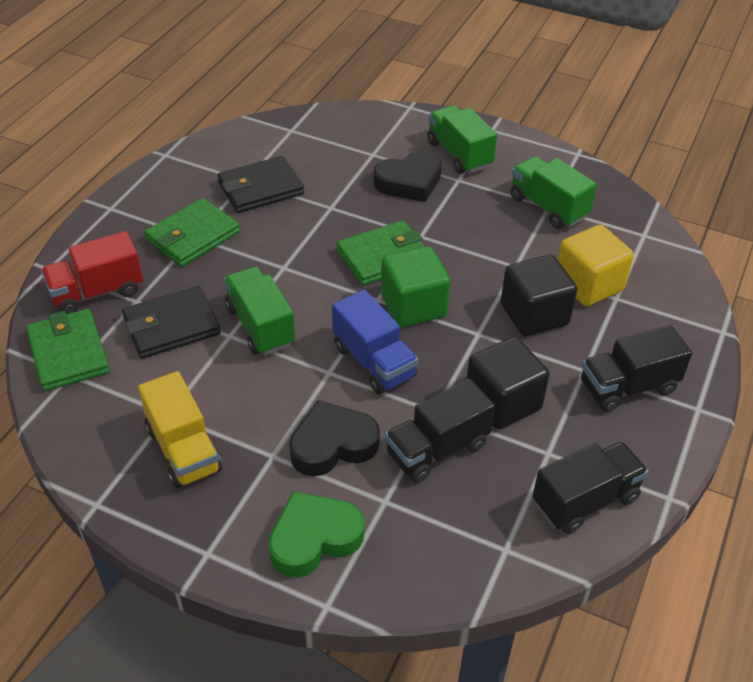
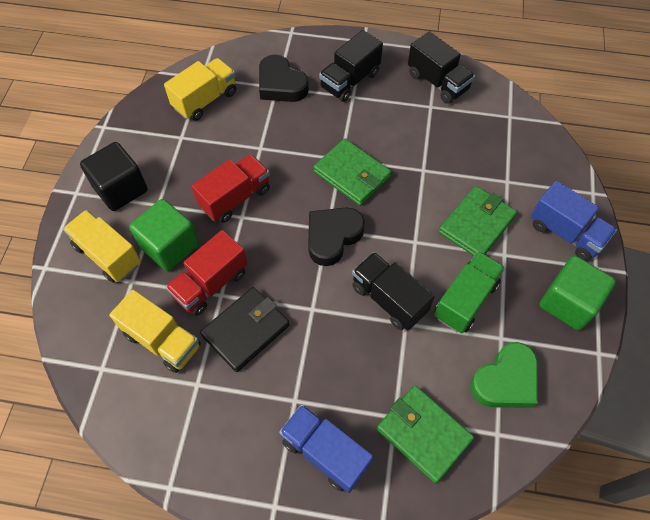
black cube: [467,337,550,429] [501,255,577,337] = 2 -> [80,142,148,211] = 1
black wallet: [122,286,221,359] [217,156,304,213] = 2 -> [200,287,289,372] = 1
blue truck: [332,290,418,395] = 1 -> [279,404,373,493] [531,181,617,261] = 2
green cube: [381,246,450,327] = 1 -> [129,199,199,271] [540,256,616,330] = 2
green truck: [224,267,295,355] [427,105,497,174] [510,156,597,229] = 3 -> [434,251,505,333] = 1
red truck: [41,231,143,314] = 1 -> [166,230,248,316] [191,154,270,223] = 2
yellow cube: [558,225,634,307] = 1 -> none = 0
yellow truck: [138,371,222,488] = 1 -> [63,210,141,283] [109,290,201,373] [164,58,236,121] = 3

